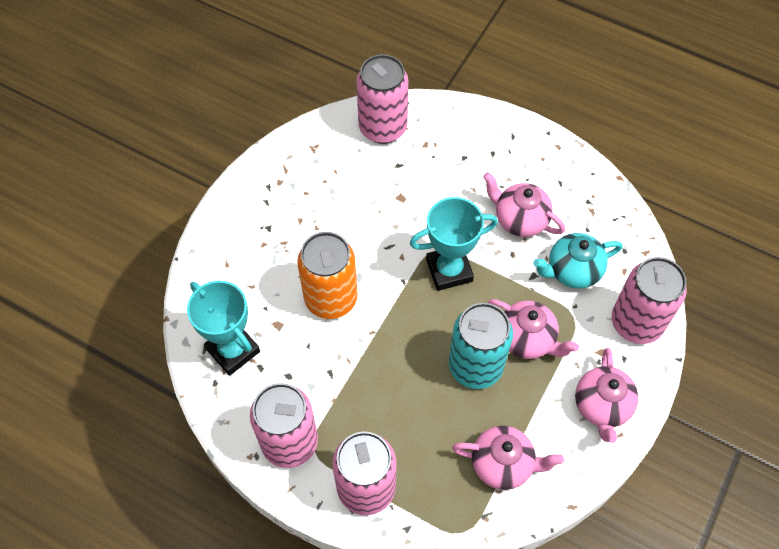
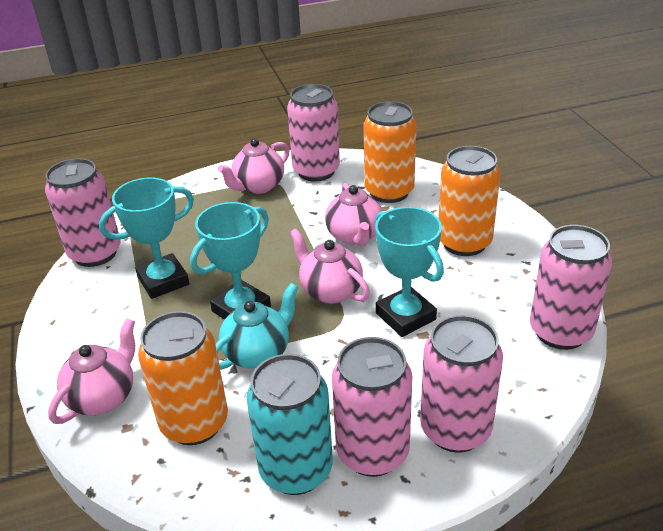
orange can: [297,232,357,319] = 1 -> [138,311,228,445] [364,101,416,203] [438,146,500,256] = 3
pink can: [250,383,318,468] [332,432,397,515] [356,54,409,144] [612,257,687,344] = 4 -> [45,158,121,267] [287,84,340,182] [332,337,412,477] [420,315,503,453] [530,225,612,350] = 5
turquoise trophy: [187,281,260,376] [410,197,498,291] = 2 -> [99,177,194,299] [190,202,271,320] [375,207,444,337] = 3

